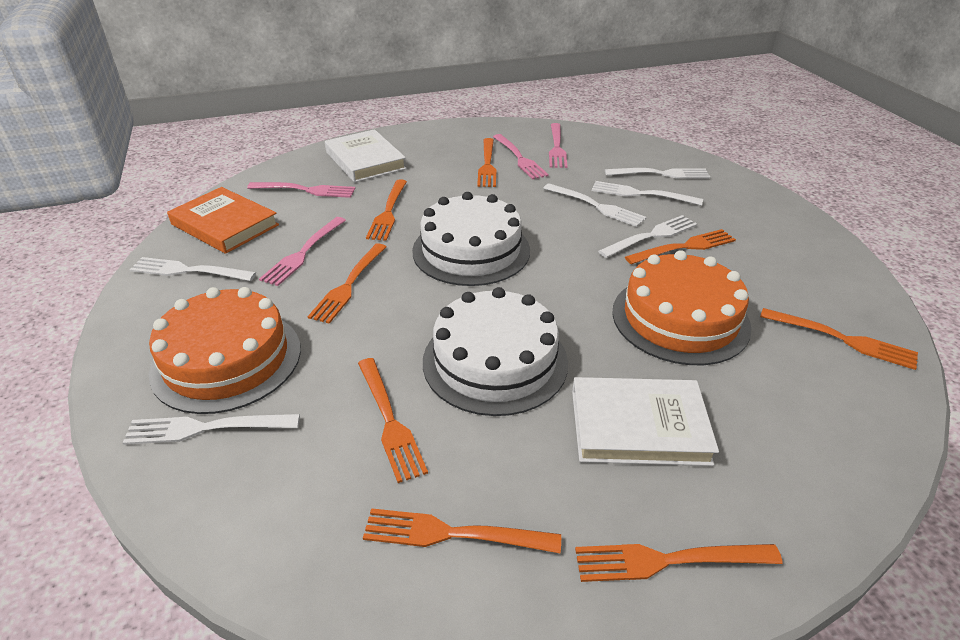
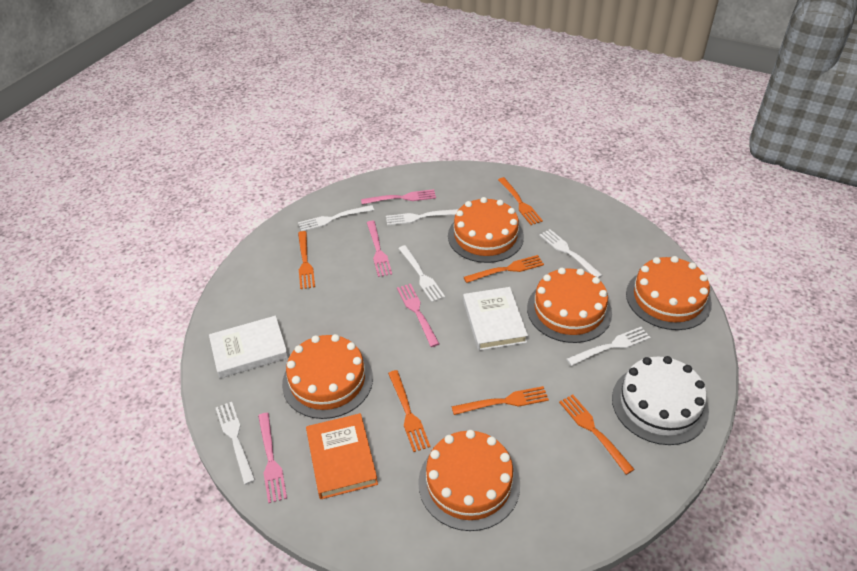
orange cake: [149,287,301,414] [612,250,752,365] = 2 -> [282,334,373,419] [418,430,520,531] [448,197,524,263] [527,268,612,343] [626,256,712,330] = 5
orange fork: [307,243,386,324] [358,358,428,483] [363,508,561,553] [366,179,407,241] [477,138,496,187] [575,544,783,582] [625,229,736,265] [760,308,918,370] = 8 -> [298,231,315,289] [388,370,430,452] [451,386,549,415] [464,255,544,283] [498,177,543,225] [559,394,635,475] = 6
white cake: [412,192,530,286] [423,287,568,416] = 2 -> [612,356,709,445] = 1

